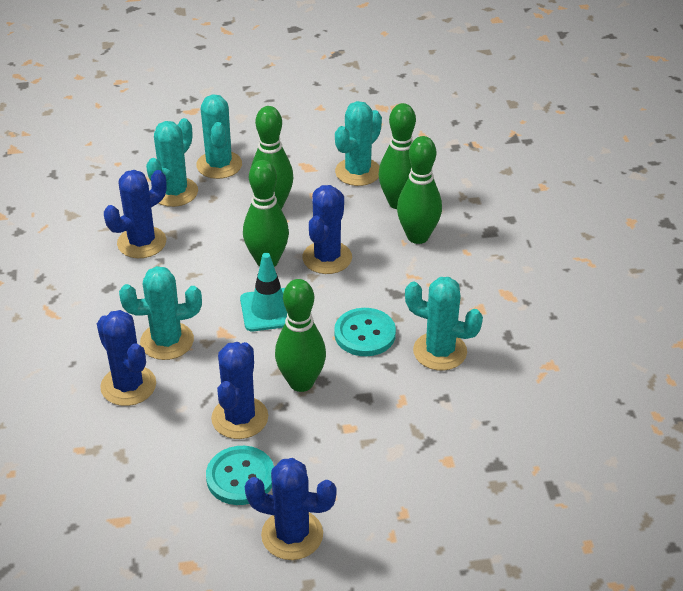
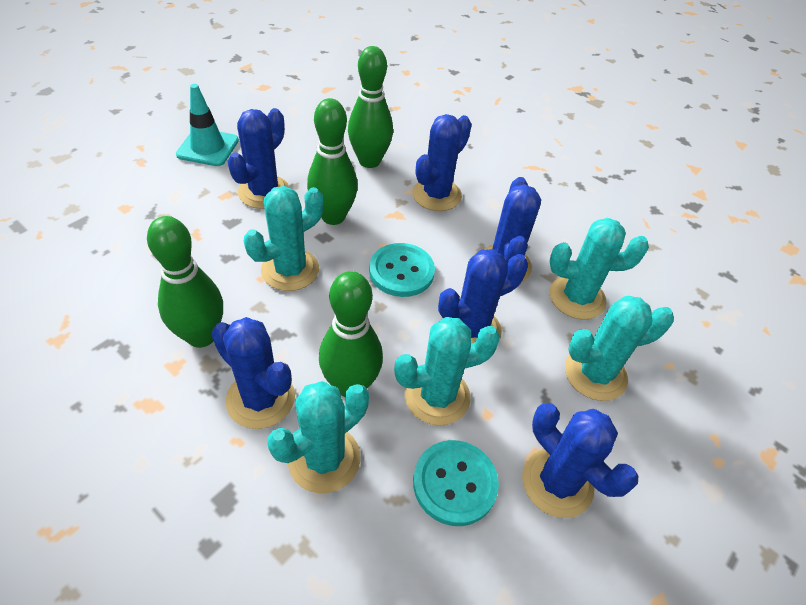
blue cactus: [97,310,156,406] [104,170,167,258] [211,342,268,439] [245,458,337,560] [302,185,352,274] = 5 -> [211,317,295,429] [227,108,290,209] [412,114,472,211] [438,249,528,344] [484,177,541,282] [522,403,638,518] = 6
green bowling pin: [243,160,289,267] [250,106,293,209] [275,279,326,392] [378,103,416,209] [397,136,442,244] = 5 -> [147,216,223,348] [307,98,358,225] [319,271,383,397] [348,46,393,168] = 4

